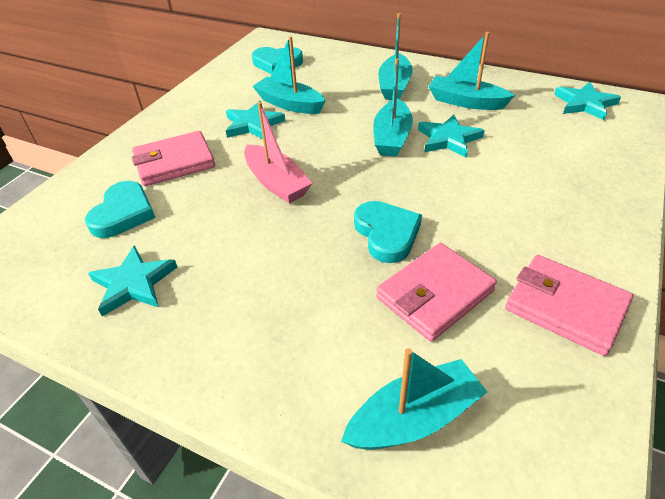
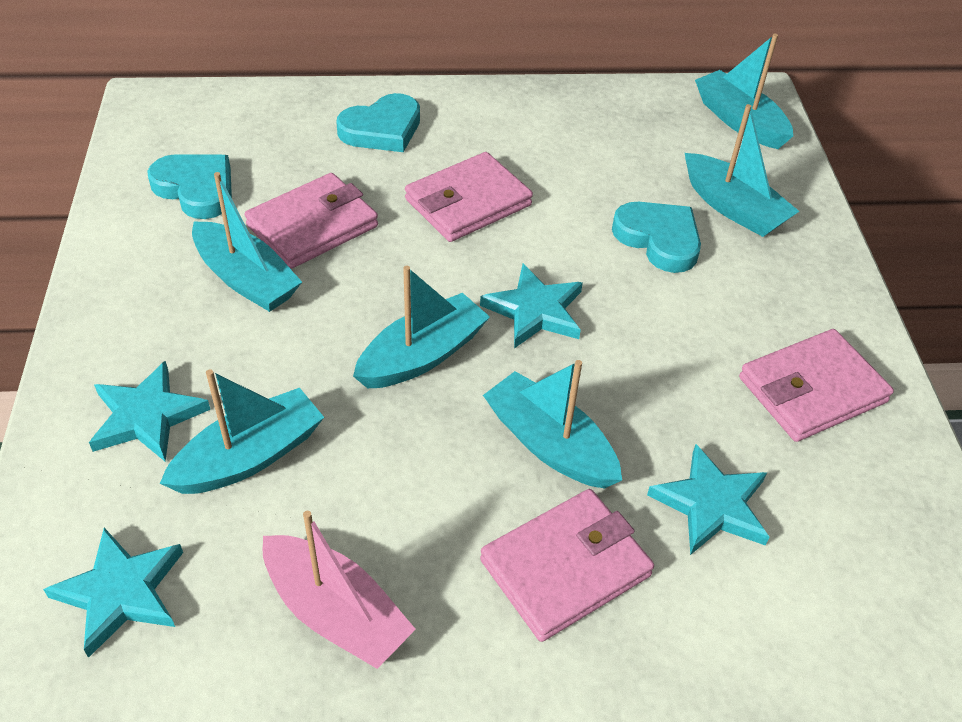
pink wallet: [132,131,215,186] [376,243,497,342] [505,255,633,356] = 3 -> [244,173,378,269] [405,152,533,242] [480,489,654,642] [739,329,894,442] = 4
turquoise boat: [252,36,325,114] [341,348,487,450] [373,59,413,157] [378,13,413,100] [428,32,515,110] = 5 -> [160,369,324,494] [192,172,302,312] [353,266,490,388] [483,360,622,488] [685,104,799,237] [695,34,793,149] = 6

